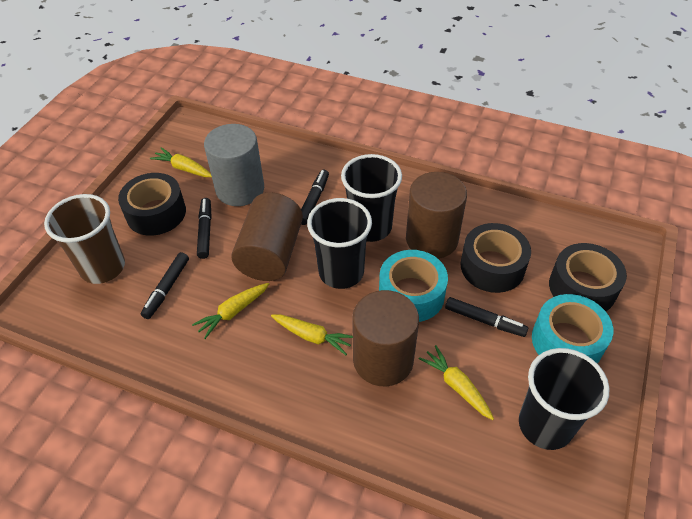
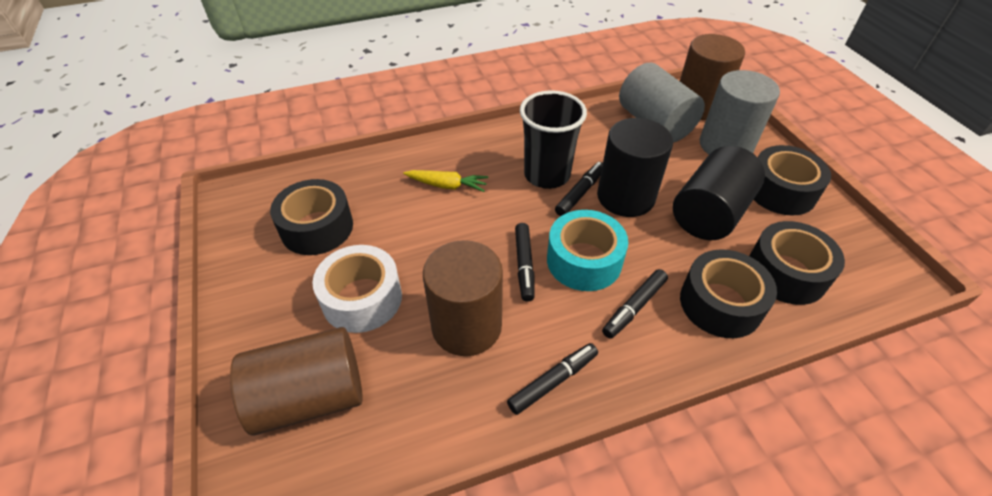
black cup: [307,198,372,289] [341,154,402,242] [519,348,609,450] = 3 -> [520,90,587,189] = 1
black cylinder: none = 0 -> [597,118,673,217] [673,146,765,240] = 2
black tape: [118,173,186,236] [460,223,531,293] [549,243,627,311] = 3 -> [270,179,353,255] [680,249,777,338] [750,221,845,305] [754,145,831,216] = 4
brown cup: [44,194,125,284] = 1 -> none = 0
grey cylinder: [204,124,264,206] = 1 -> [619,63,705,143] [700,70,780,154] = 2
turquoise tape: [379,250,448,322] [532,294,613,363] = 2 -> [547,210,628,291] = 1
white tape: none = 0 -> [312,245,402,333] = 1
yellow carrot: [150,148,212,177] [192,283,269,339] [271,314,353,355] [419,345,494,420] = 4 -> [403,170,489,192] = 1

